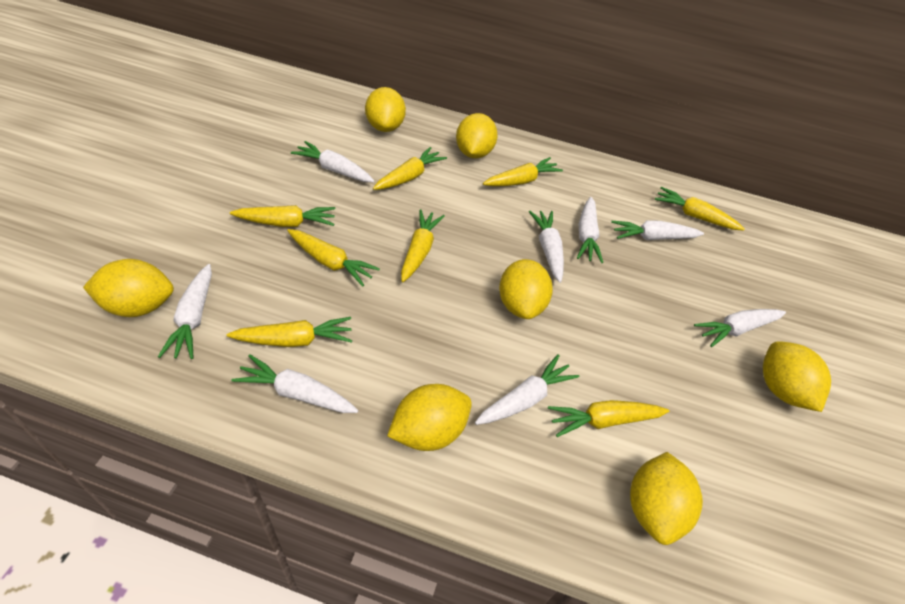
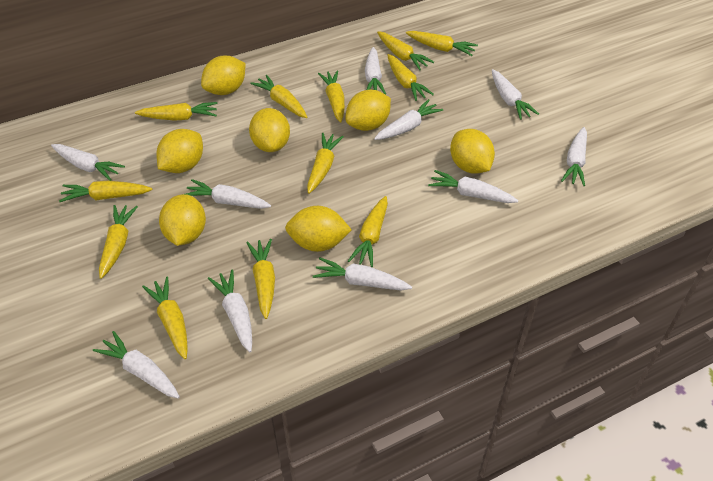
white carrot: [158,264,212,359] [232,354,358,413] [291,141,374,182] [475,354,579,425] [529,211,564,283] [577,197,603,263] [611,220,704,240] [694,309,786,347] = 8 -> [51,144,125,181] [93,331,180,398] [186,179,271,209] [208,269,252,352] [313,258,412,291] [365,47,386,95] [374,99,443,140] [428,170,518,203] [492,69,539,120] [561,127,587,186] = 10
yellow carrot: [227,317,353,347] [230,205,335,227] [287,229,380,286] [373,147,447,190] [401,209,445,282] [483,157,563,186] [548,400,669,437] [655,187,745,231] = 8 -> [59,181,152,202] [99,205,138,279] [135,102,217,121] [142,276,188,359] [246,239,275,319] [250,75,307,118] [307,133,344,194] [318,70,345,123] [348,196,388,267] [377,31,434,70] [387,54,434,101] [406,31,478,56] = 12

